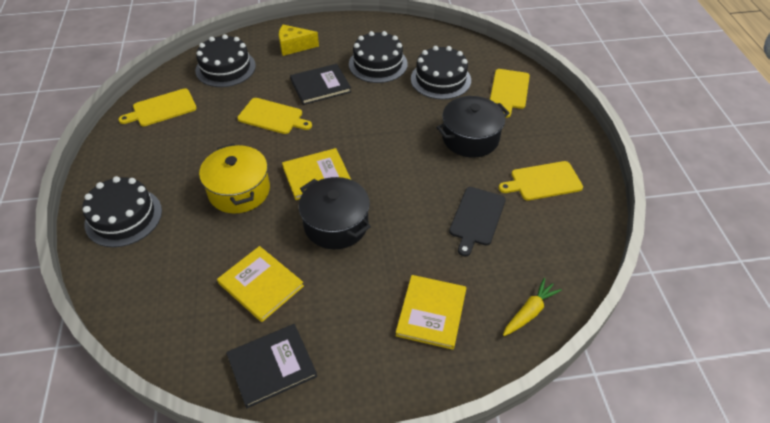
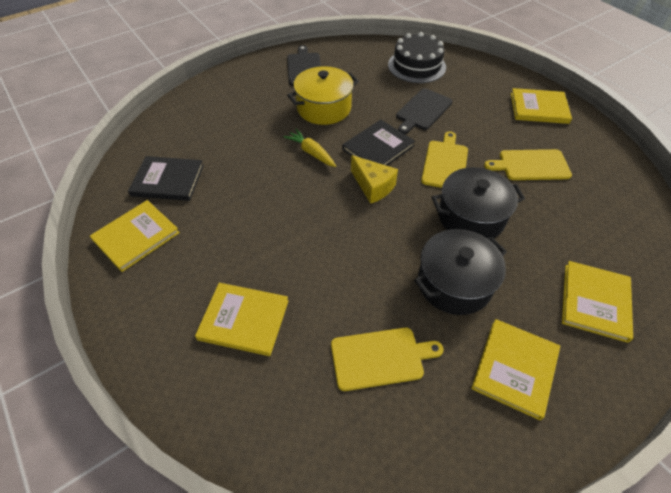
black cake: [82,176,162,247] [195,34,256,87] [349,31,408,83] [411,46,471,99] = 4 -> [388,32,446,83] = 1
black cutting board: [449,187,506,257] = 1 -> [287,45,321,86] [396,88,453,134] = 2
yellow book: [217,246,304,322] [282,148,351,200] [396,275,466,350] = 3 -> [90,200,180,272] [195,283,289,356] [471,319,560,420] [511,88,572,124] [562,261,633,343] = 5
yellow cutting board: [118,88,197,126] [237,98,312,134] [490,69,530,118] [498,161,583,201] = 4 -> [331,328,444,391] [421,131,468,188] [484,149,572,180] = 3

